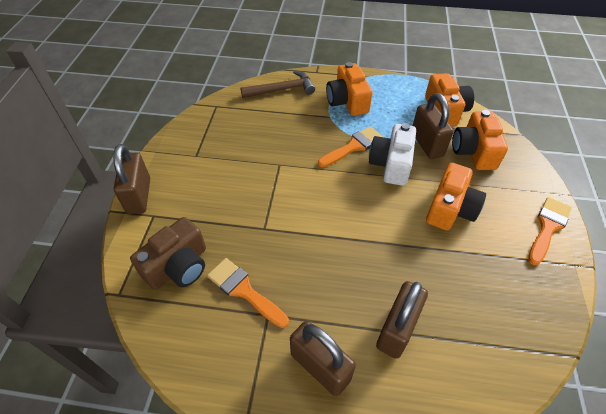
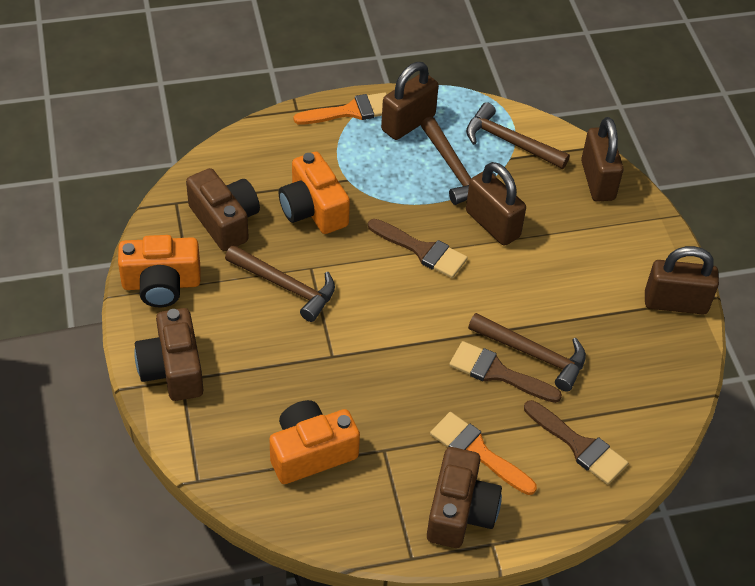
brown brush: none = 0 -> [368,219,468,278] [449,341,562,403] [524,400,628,485] = 3
brown camera: [130,217,206,290] = 1 -> [134,308,203,401] [186,168,260,251] [427,447,502,548] = 3
brown hammer: [240,70,315,98] = 1 -> [225,245,335,322] [421,117,496,205] [466,102,570,169] [468,313,586,392] = 4
orange brush: [207,258,289,328] [318,126,383,168] [528,197,572,265] = 3 -> [294,92,387,125] [430,412,537,495] = 2
orange camera: [326,62,373,116] [425,73,474,126] [426,163,486,231] [452,110,508,170] = 4 -> [118,235,201,307] [269,400,360,484] [279,152,350,234] = 3
white camera: [369,123,416,186] = 1 -> none = 0

